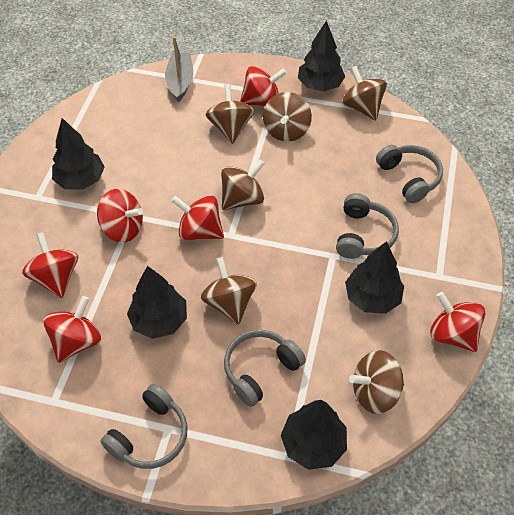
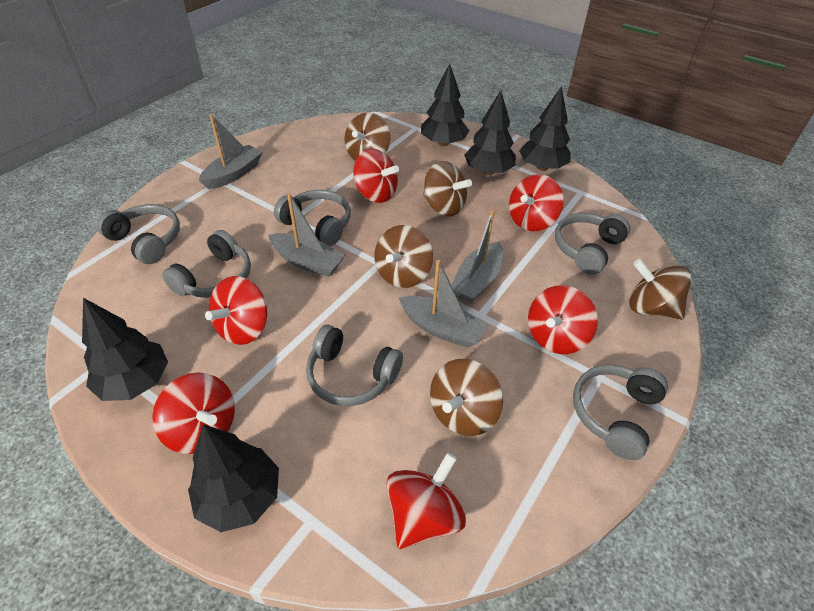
brown spinning top: [201,257,257,325] [206,84,254,144] [221,160,265,210] [263,92,312,142] [342,66,387,121] [349,350,404,414] = 6 -> [345,112,390,161] [374,225,433,288] [423,161,472,216] [430,359,503,436] [629,259,692,320] = 5
grey boat: [165,36,193,102] = 1 -> [199,114,263,189] [268,193,345,277] [399,260,488,348] [451,210,503,303] = 4
grey headphones: [101,384,188,469] [224,330,306,407] [336,193,399,259] [376,145,443,203] = 4 -> [97,204,180,264] [162,230,251,298] [274,190,351,246] [306,325,403,406] [555,213,630,275] [573,365,668,460] = 6

